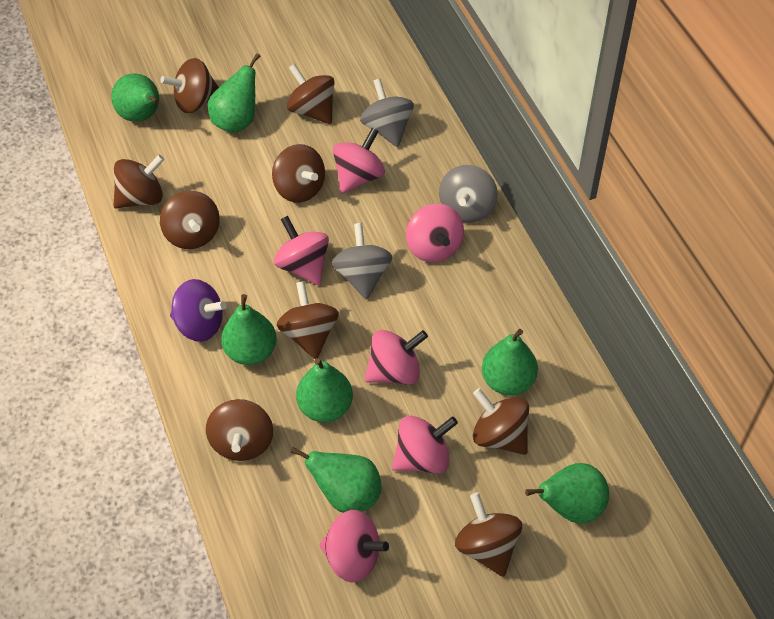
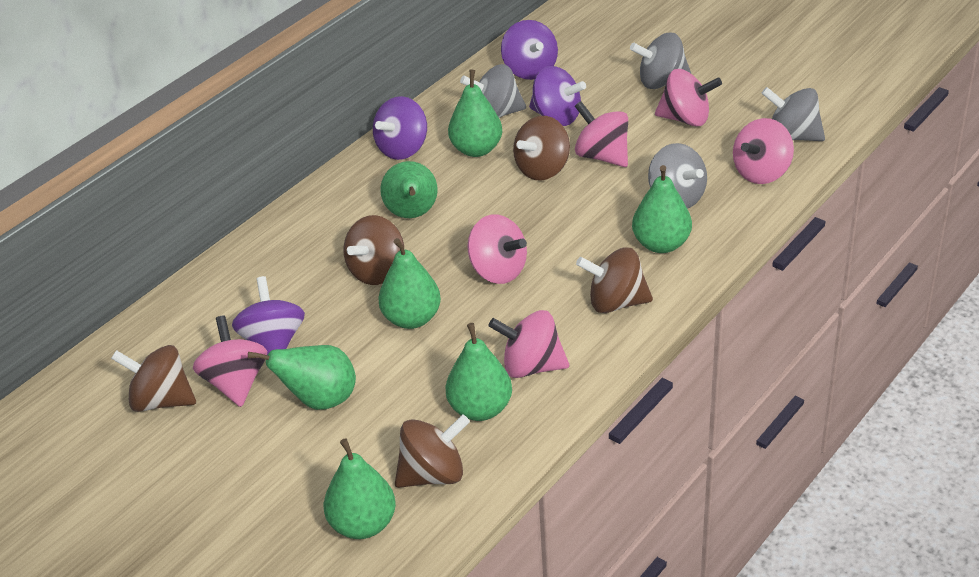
brown spinning top: [113,155,164,209] [160,58,219,113] [160,191,220,249] [206,399,273,461] [272,144,325,203] [277,281,339,359] [287,64,335,124] [455,493,522,577] [473,388,529,455] = 9 -> [111,345,196,412] [343,215,404,285] [395,414,470,488] [513,116,570,180] [576,247,653,313] = 5
grey spinning top: [332,223,393,300] [360,79,414,147] [439,165,498,223] = 3 -> [460,64,526,118] [630,33,691,89] [648,143,707,209] [762,87,825,141] = 4
purple spinning top: [170,279,227,342] = 1 -> [232,276,305,355] [373,96,427,160] [501,20,558,80] [529,66,586,126] = 4

